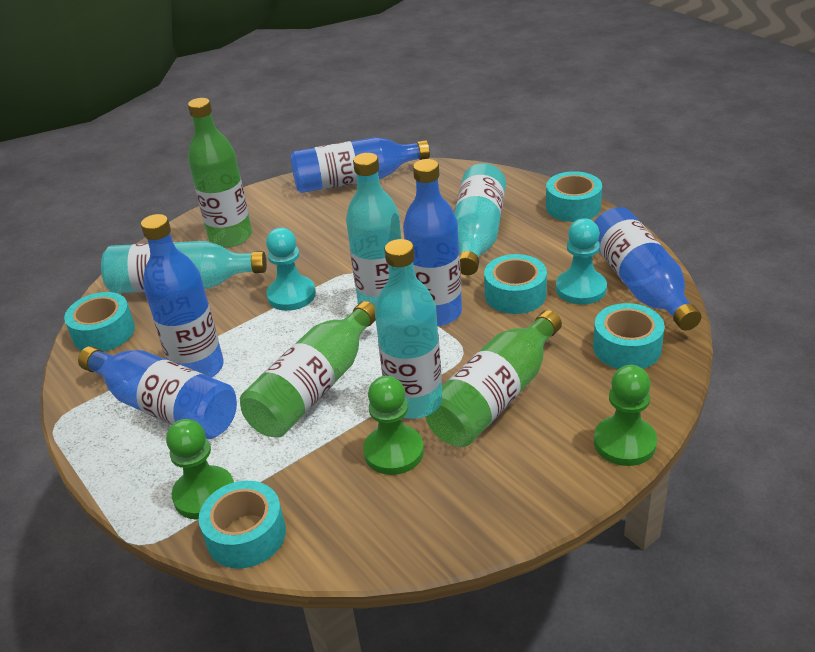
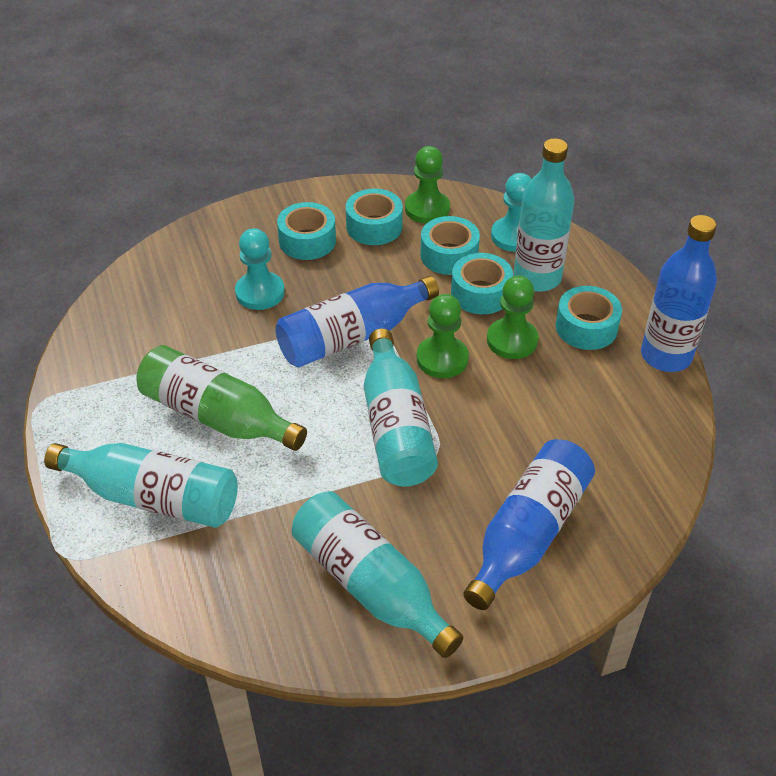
blue bottle: [78,346,237,439] [141,214,224,378] [290,137,430,193] [403,159,462,326] [594,207,701,330] = 5 -> [275,276,439,368] [463,439,595,610] [641,215,717,372] = 3
green bottle: [188,98,252,247] [240,301,376,437] [424,310,562,447] = 3 -> [136,345,307,451] = 1

